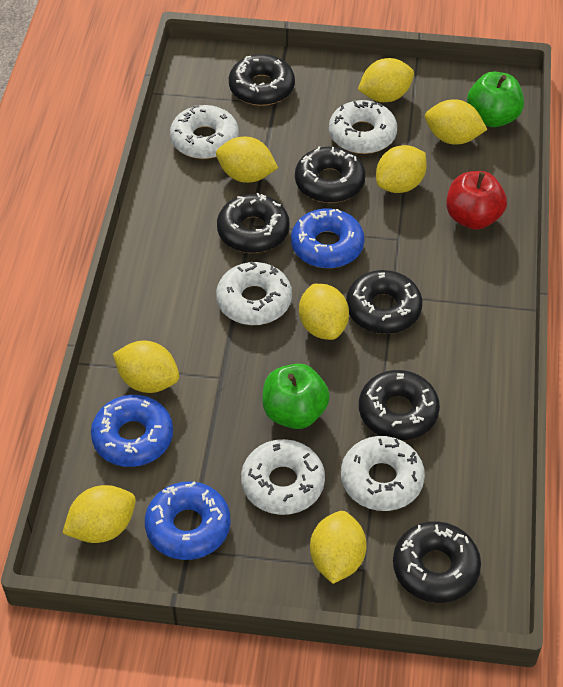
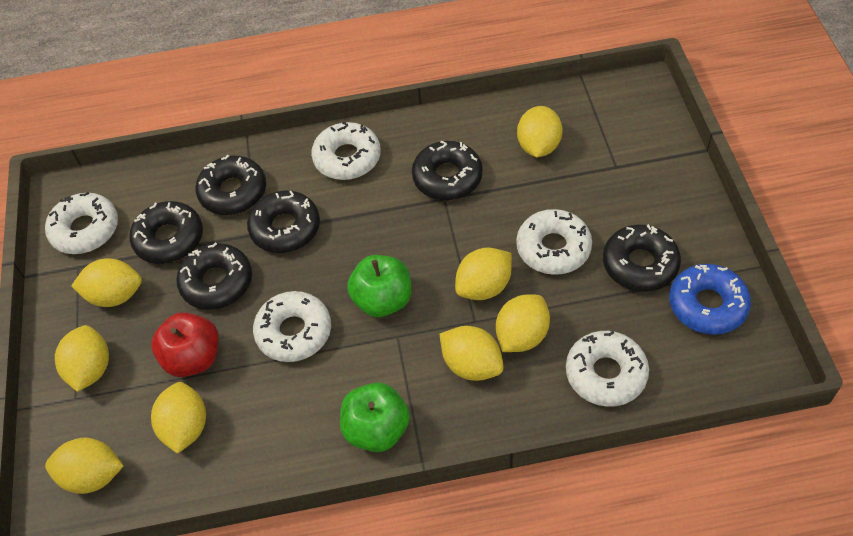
blue donut: [91,395,173,467] [145,481,231,560] [291,209,364,268] = 3 -> [669,264,751,335] = 1

